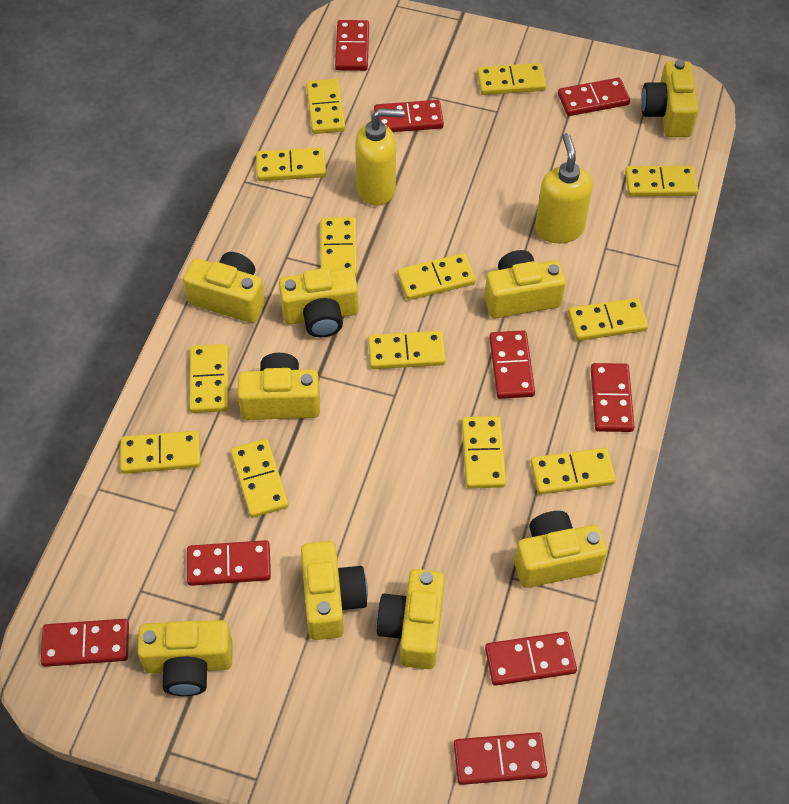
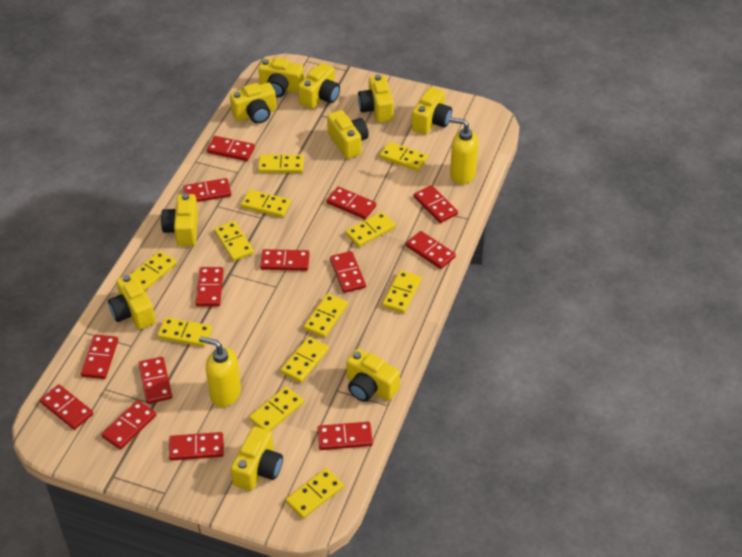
red domino: [41,619,129,667] [187,540,271,586] [335,20,369,71] [374,100,444,132] [454,732,547,785] [485,632,577,686] [489,330,535,399] [558,78,630,116] [591,363,634,432] = 9 -> [40,384,93,430] [81,334,118,379] [101,400,156,449] [138,357,172,404] [169,432,224,461] [183,178,231,202] [195,267,224,306] [207,136,255,161] [260,249,310,271] [317,422,373,450] [327,187,376,219] [330,251,366,293] [406,231,456,269] [414,185,458,223] = 14
yellow camera: [138,620,233,696] [183,252,265,323] [237,353,320,420] [279,268,359,337] [301,541,368,640] [376,569,445,669] [484,250,566,319] [514,511,607,588] [641,60,699,137] = 9 -> [108,273,156,330] [161,193,198,246] [230,83,277,124] [231,426,283,491] [258,57,304,97] [298,63,340,109] [327,110,369,159] [346,349,400,402] [358,75,394,123] [412,87,452,135] = 10
yellow domino: [120,431,201,474] [189,344,229,413] [231,439,289,518] [256,147,326,181] [306,79,345,134] [321,217,357,277] [368,331,446,369] [397,253,476,300] [462,416,506,488] [477,63,546,95] [531,448,616,495] [568,298,648,341] [625,166,698,197] = 13 -> [133,250,177,291] [157,317,212,347] [214,221,254,261] [241,189,291,218] [249,386,304,431] [258,154,304,173] [281,337,329,383] [285,468,344,519] [304,294,348,338] [345,212,396,247] [379,142,428,171] [382,270,422,313] = 12

